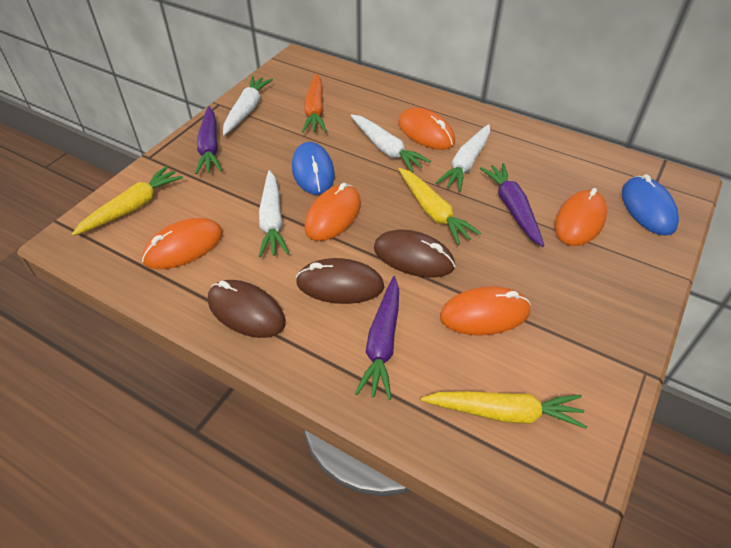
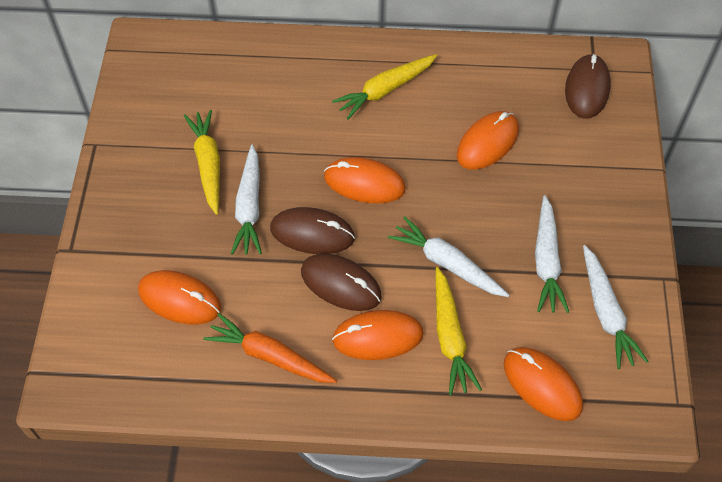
blue mouse: [292,142,335,195] [622,174,679,236] = 2 -> none = 0
purple carrot: [195,106,222,174] [355,276,399,400] [480,163,544,247] = 3 -> none = 0

